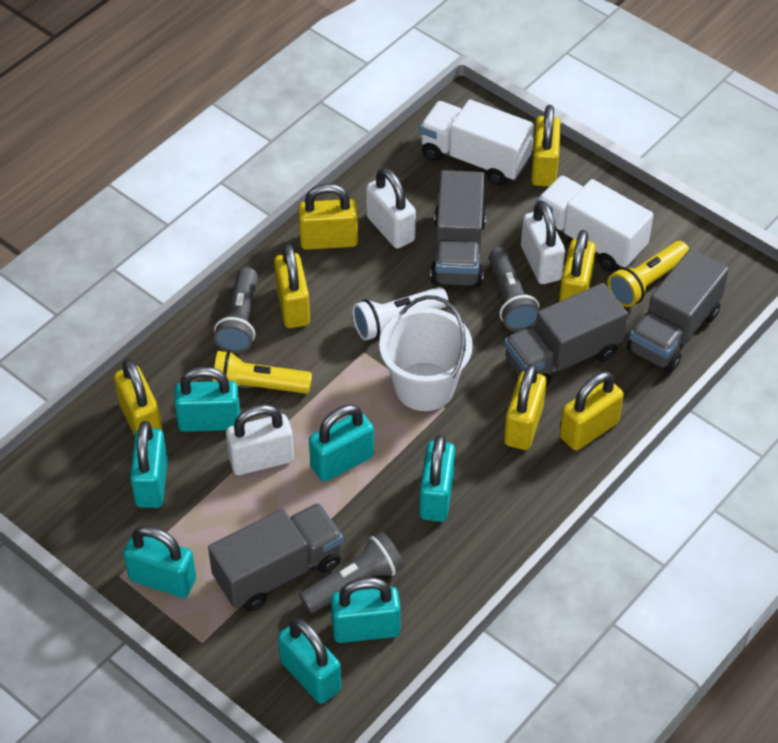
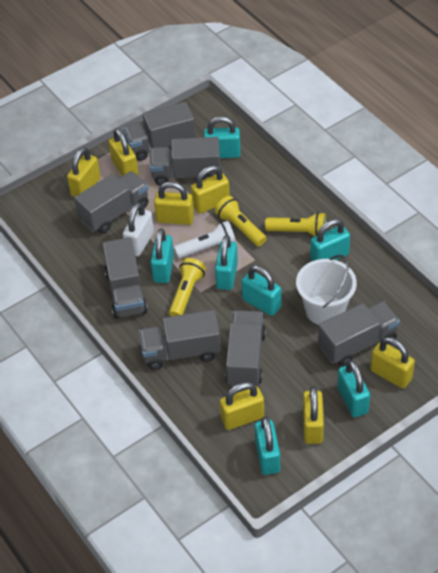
grey flashlight: [214,267,258,353] [299,532,404,613] [489,248,540,331] = 3 -> none = 0
grey truck: [208,503,343,612] [430,170,486,287] [504,283,628,387] [627,249,729,372] = 4 -> [74,171,149,234] [103,237,148,319] [123,102,196,161] [139,310,221,370] [150,137,220,186] [225,310,266,387] [318,301,400,366] = 7
white padlock: [226,404,294,475] [366,167,416,249] [521,201,565,284] = 3 -> [123,202,154,256] = 1
white truck: [420,99,534,186] [537,175,654,272] = 2 -> none = 0
yellow flashlight: [213,351,312,394] [607,241,689,307] = 2 -> [169,258,206,316] [215,196,266,246] [265,212,326,236] = 3

